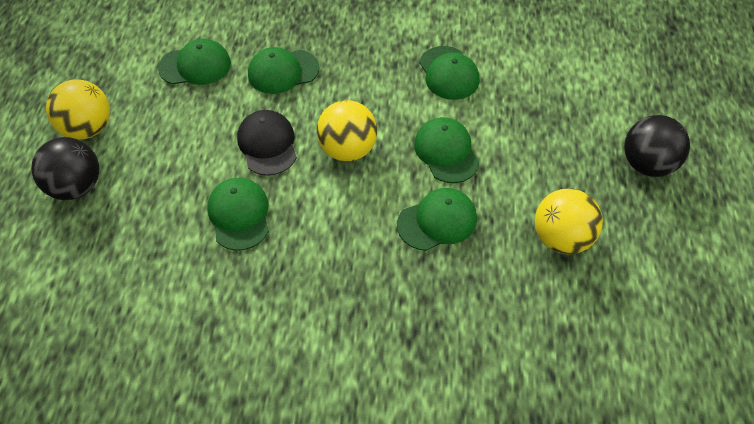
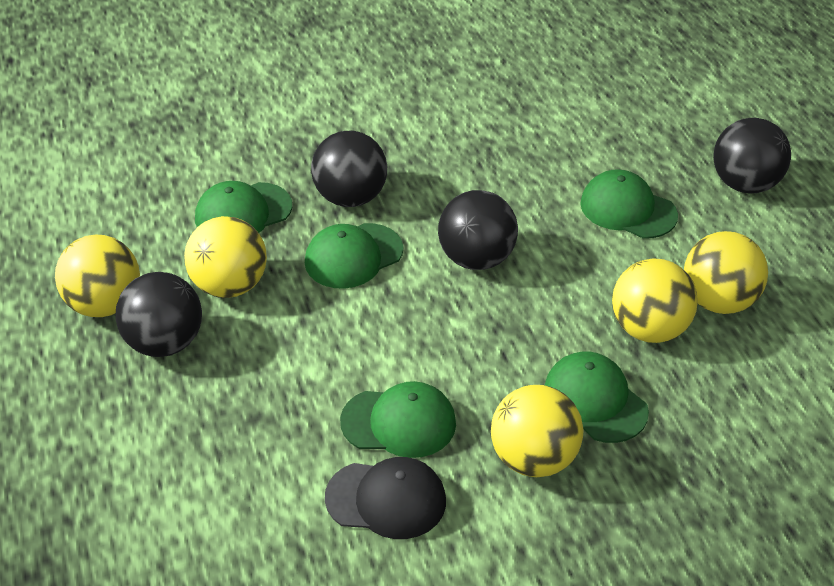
black ball: [31,137,99,200] [624,115,690,177] = 2 -> [115,272,202,357] [311,131,387,207] [438,190,518,270] [713,118,791,193] = 4
green cap: [158,39,231,85] [207,178,269,251] [248,47,319,94] [397,188,477,251] [414,117,480,183] [419,46,479,100] = 6 -> [195,181,292,233] [305,223,403,289] [340,381,456,458] [545,352,649,443] [580,169,678,239] = 5
yellow ball: [46,79,110,140] [317,100,377,162] [535,188,603,254] = 3 -> [55,234,140,317] [184,216,267,298] [491,385,583,477] [612,258,698,343] [684,231,768,314] = 5

